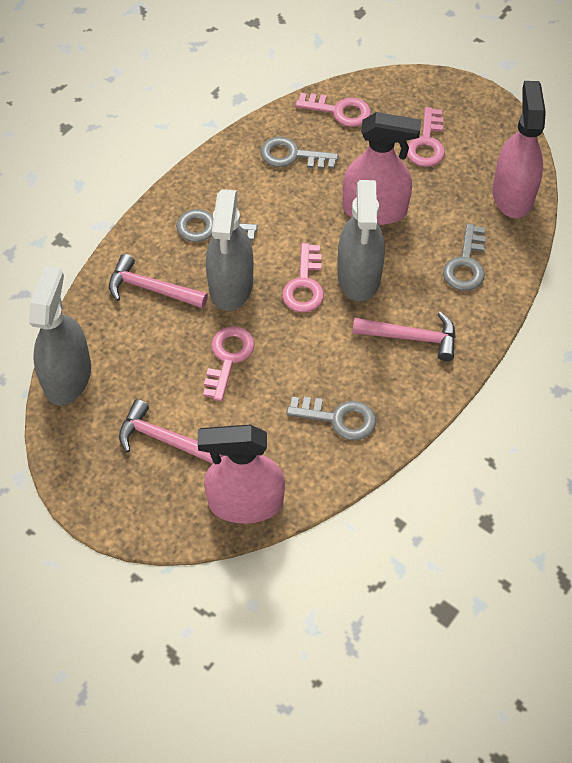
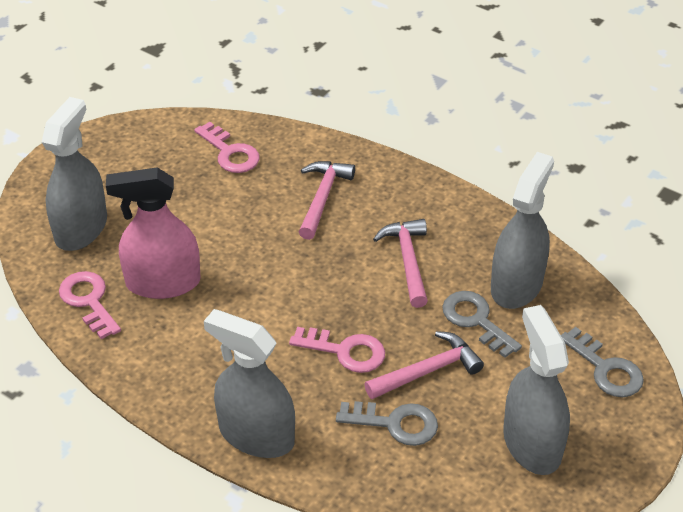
grey key: [176,209,258,242] [261,137,338,169] [286,397,376,441] [443,223,486,291] = 4 -> [336,401,438,446] [442,291,522,358] [561,327,644,397] = 3
grey spray bottle: [29,266,91,405] [206,189,253,311] [337,180,385,302] = 3 -> [42,97,107,251] [204,309,295,458] [491,152,554,309] [503,305,570,475] = 4
pink key: [203,326,255,401] [282,243,324,313] [295,93,371,127] [407,107,445,167] = 4 -> [59,271,121,339] [194,122,260,173] [289,327,385,373] = 3
pink spray bottle: [198,425,285,524] [343,112,421,225] [492,81,546,218] = 3 -> [106,167,201,299] = 1

